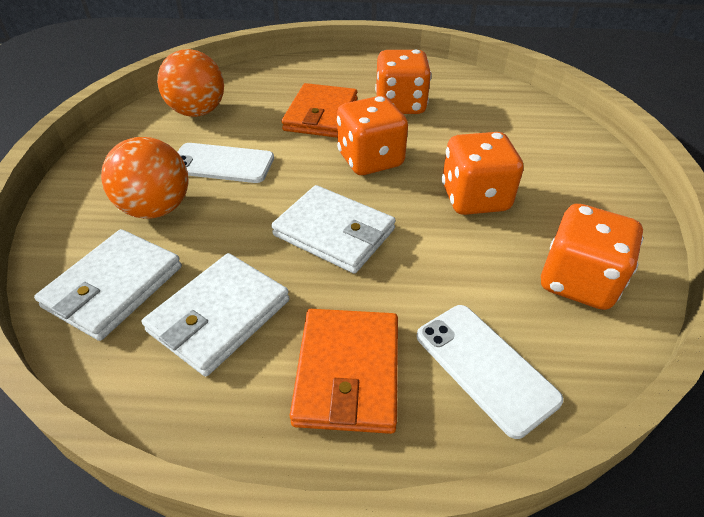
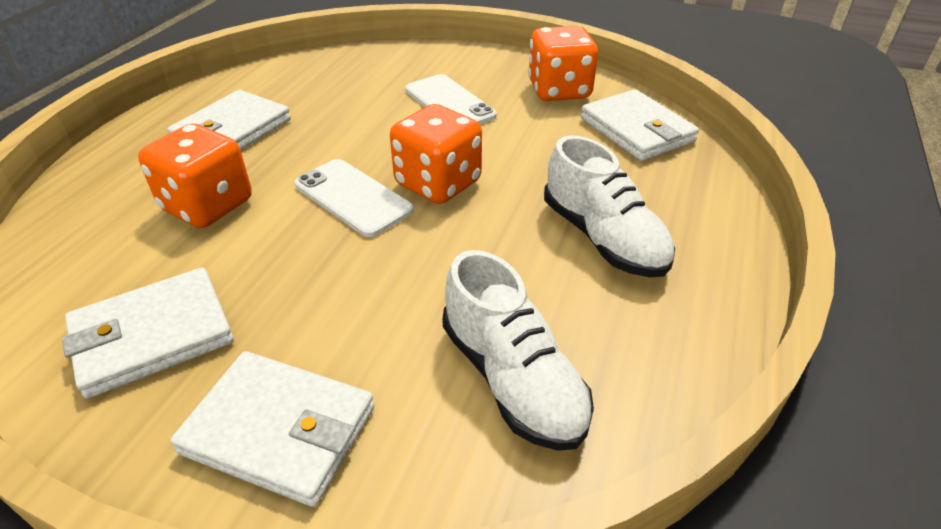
orange ball: [101,137,188,219] [157,49,224,117] = 2 -> none = 0
orange dice: [337,96,408,175] [375,50,432,114] [442,132,524,215] [541,204,643,310] = 4 -> [138,124,252,228] [390,104,482,204] [528,26,598,101] = 3
orange wallet: [281,83,357,138] [290,309,398,434] = 2 -> none = 0
white shoe: none = 0 -> [442,250,594,451] [544,135,675,277] = 2
white wallet: [34,229,182,341] [142,253,289,377] [271,185,396,274] = 3 -> [62,267,234,399] [167,90,291,150] [170,351,374,507] [581,89,699,161] = 4

